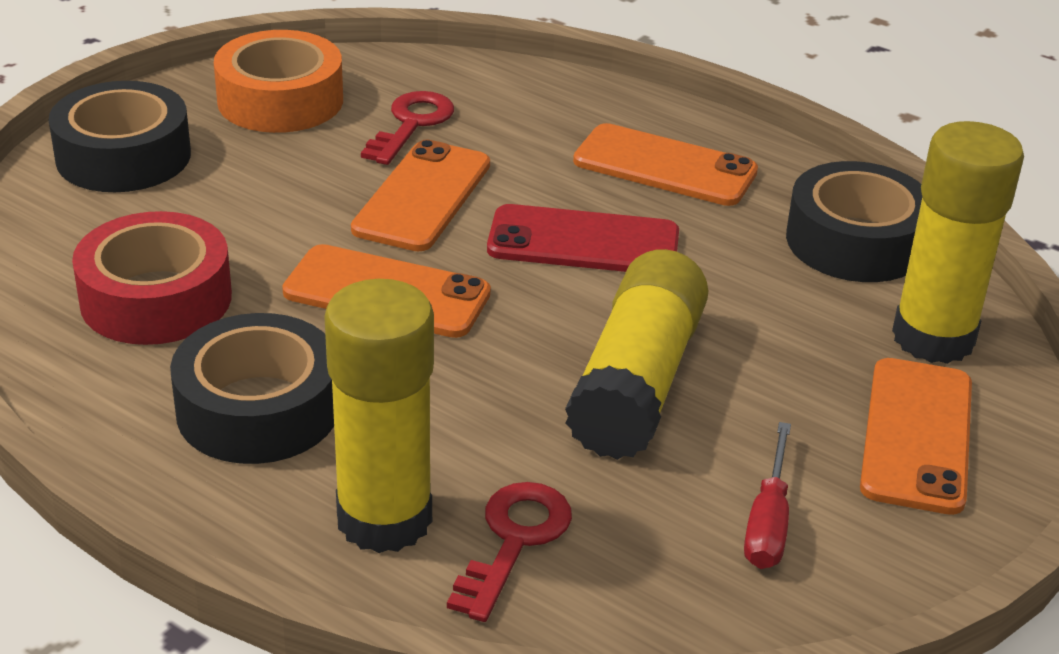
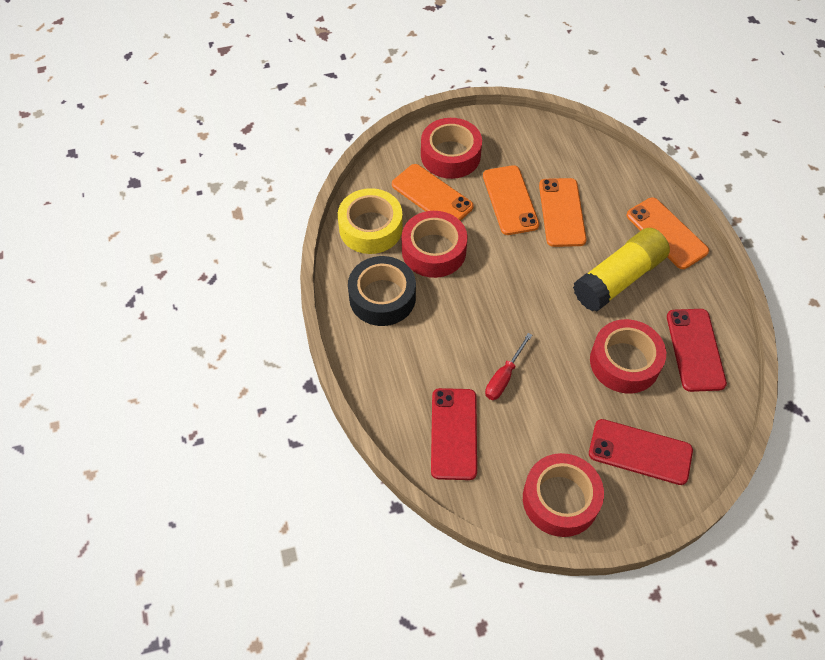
black tape: [49,81,191,192] [170,313,334,464] [786,161,922,282] = 3 -> [348,256,416,326] = 1
orange tape: [214,30,343,133] = 1 -> none = 0
red key: [361,91,454,165] [447,482,572,622] = 2 -> none = 0
red phone: [487,204,679,272] = 1 -> [431,388,477,480] [589,419,693,485] [667,309,727,392] = 3
red tape: [72,211,232,345] = 1 -> [402,211,467,278] [421,118,482,179] [523,453,604,537] [590,319,666,393] = 4
yellow glue stick: [324,279,434,553] [565,249,708,460] [892,121,1024,364] = 3 -> [573,228,670,312] = 1
yellow tape: none = 0 -> [338,188,403,254] = 1

